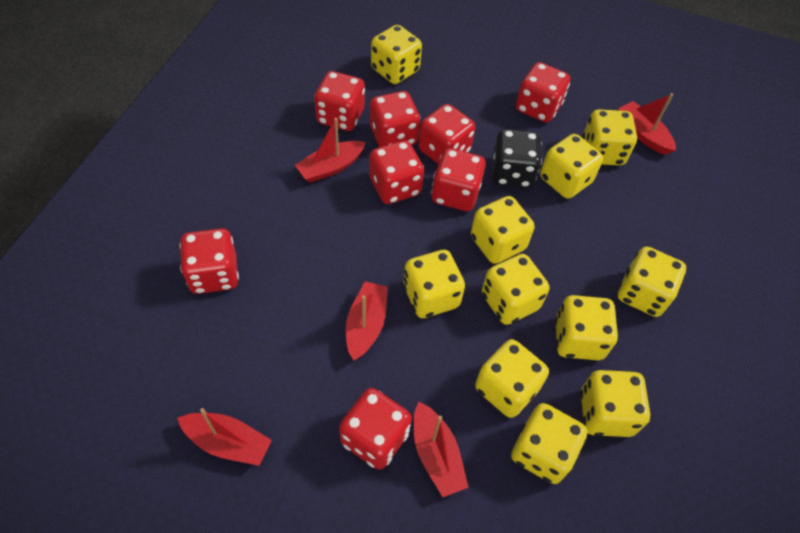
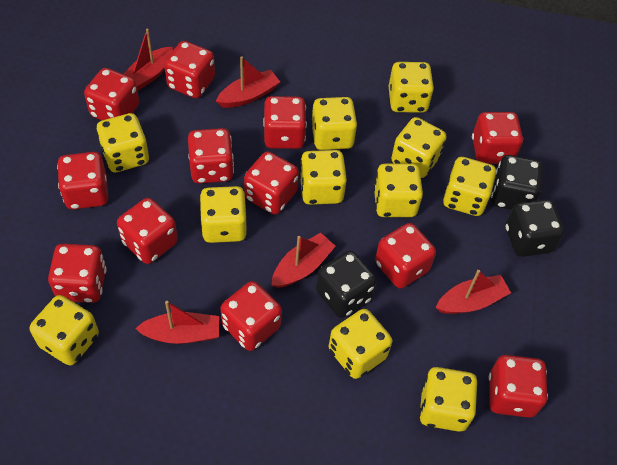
black dice: [492,129,542,188] = 1 -> [316,251,377,318] [491,155,543,210] [506,199,564,257] = 3
red dice: [180,228,239,294] [314,71,365,131] [339,388,412,470] [369,141,424,204] [370,91,420,147] [418,104,475,164] [431,148,486,211] [516,62,570,123] = 8 -> [48,243,107,303] [57,152,108,210] [84,68,139,120] [117,198,178,264] [164,41,215,98] [188,128,234,183] [221,281,282,351] [244,151,299,214] [263,96,307,149] [375,223,436,288] [472,112,523,164] [489,355,548,418] = 12

